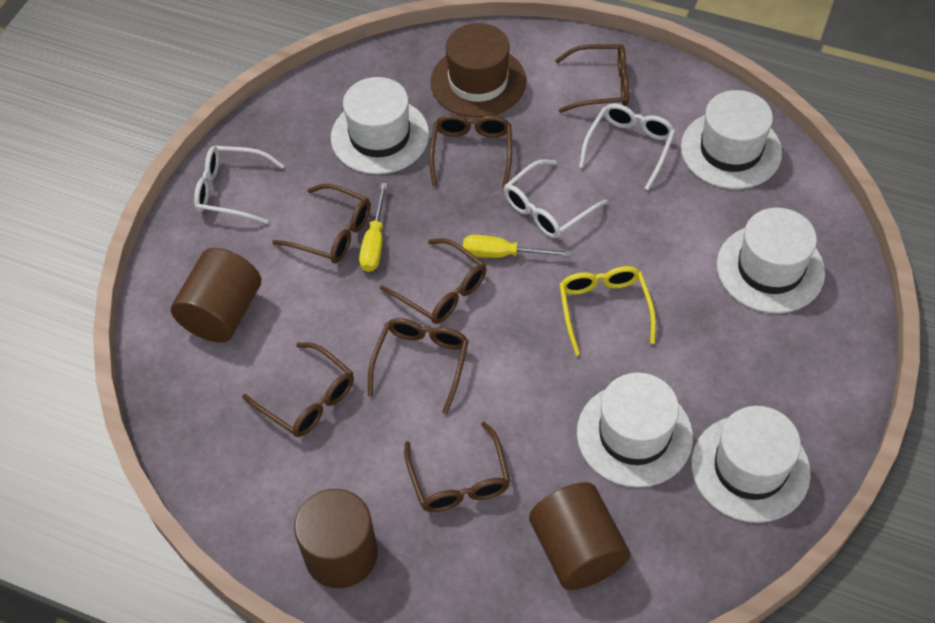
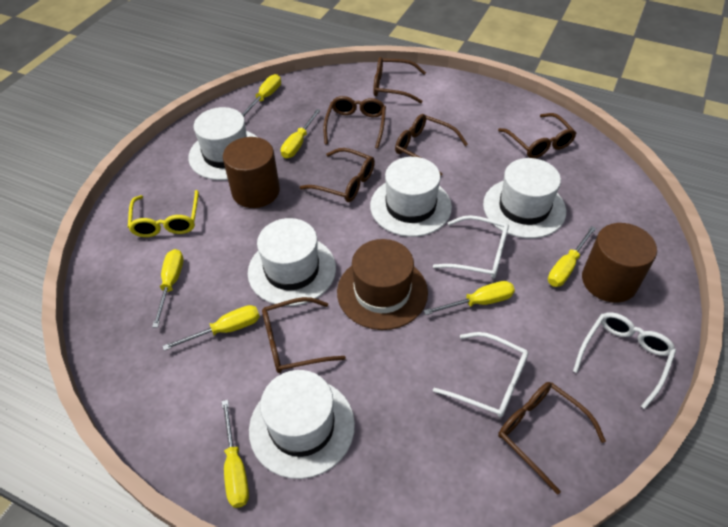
brown cylinder: [171,248,261,343] [294,489,378,588] [529,482,630,590] = 3 -> [223,137,280,208] [582,223,657,303] = 2
yellow screwdriver: [359,183,388,272] [463,235,571,258] = 2 -> [152,249,184,328] [163,305,260,351] [222,400,249,508] [242,74,281,117] [281,109,321,158] [424,281,515,315] [548,226,596,287] = 7

